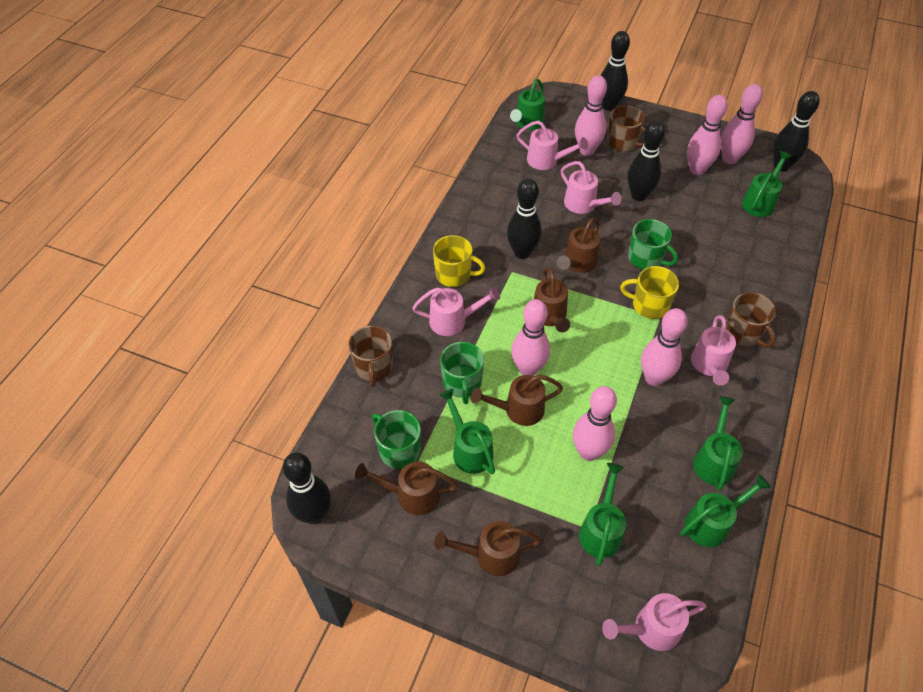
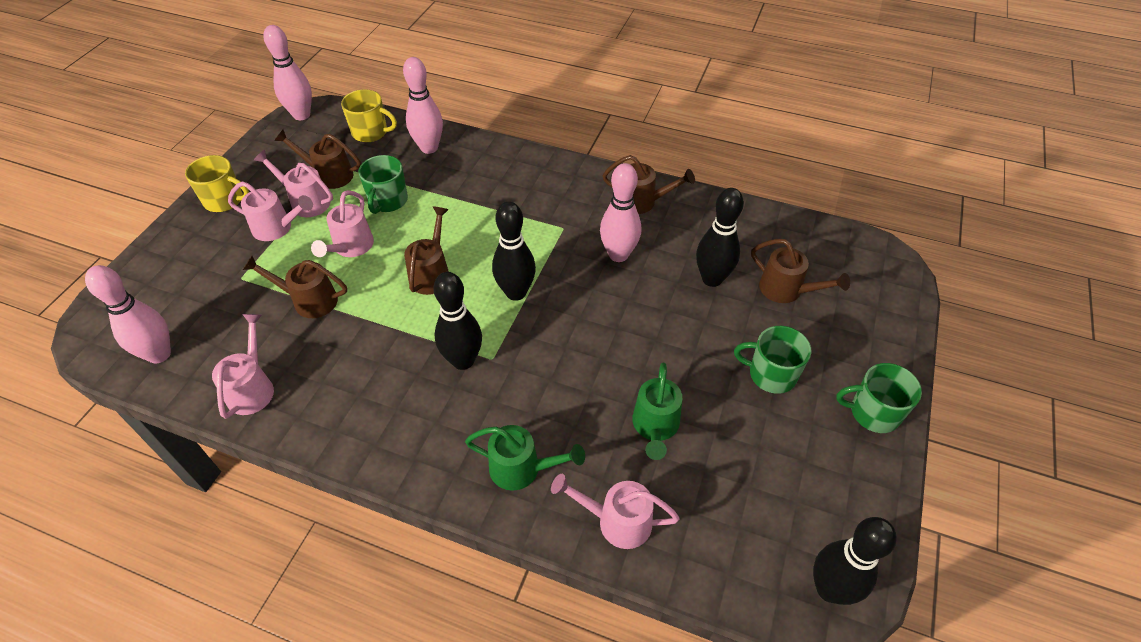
black bowling pin: [283,453,331,524] [507,179,542,259] [601,31,630,111] [628,121,665,201] [773,91,820,171] = 5 -> [433,272,482,370] [492,202,536,301] [696,188,744,287] [813,517,897,605] = 4
brown mug: [349,326,393,387] [607,105,645,152] [725,292,776,348] = 3 -> none = 0
green watering can: [439,389,495,474] [510,79,545,130] [579,463,626,566] [680,474,771,547] [693,396,743,491] [742,151,792,217] = 6 -> [465,425,585,491] [632,362,682,460] = 2
pink bowling pin: [511,299,550,376] [573,386,617,461] [575,75,607,156] [641,308,688,386] [687,95,728,175] [721,84,763,164] = 6 -> [85,265,171,363] [264,25,312,120] [403,57,443,154] [600,163,641,262] = 4

